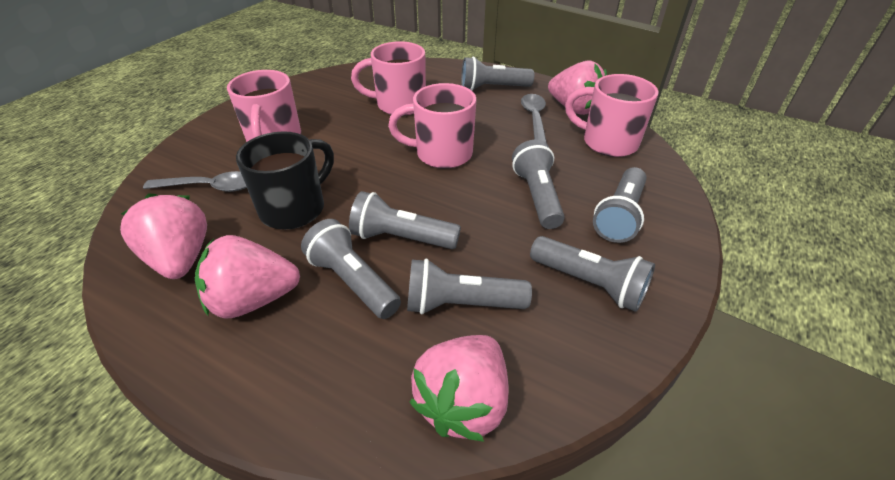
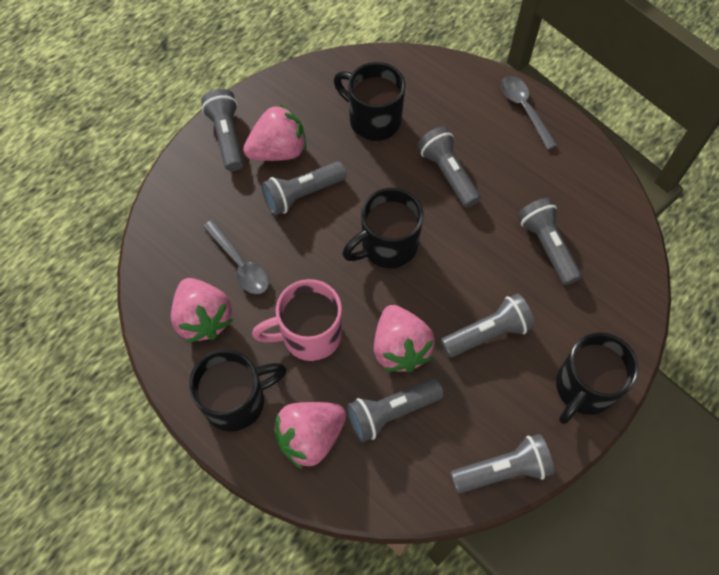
black mug: [236,131,334,229] = 1 -> [189,349,287,432] [334,62,405,141] [342,188,424,268] [556,333,639,424] = 4
pink mug: [227,70,301,142] [351,41,426,116] [388,83,477,169] [565,74,659,157] = 4 -> [252,279,342,361] = 1

